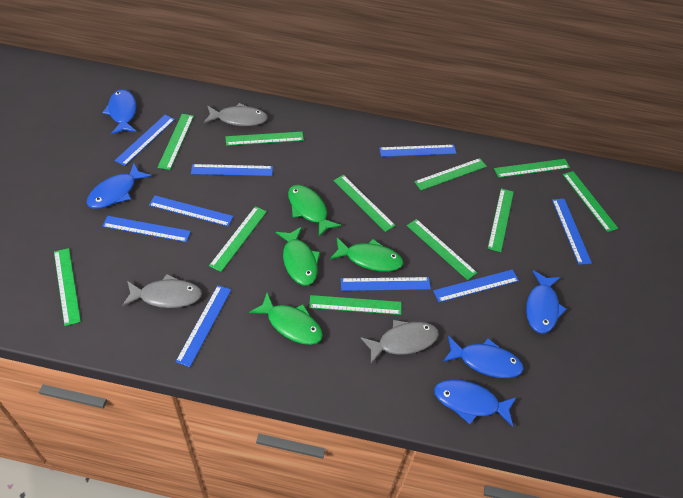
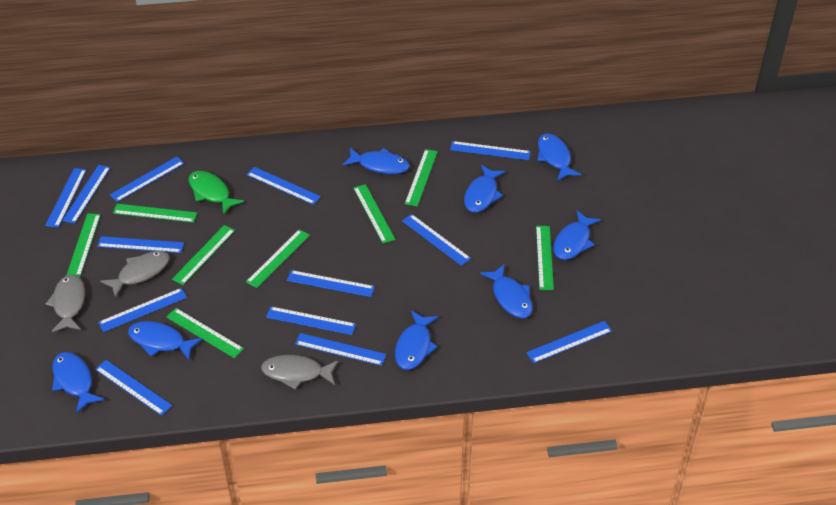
blue fish: [87,164,152,209] [102,89,137,135] [434,380,517,427] [443,336,524,378] [526,270,566,333] = 5 -> [52,352,104,413] [128,321,202,360] [343,148,410,174] [395,311,438,370] [464,165,505,212] [480,264,532,318] [537,134,581,181] [553,210,601,260] = 8
blue ruler: [102,216,191,242] [114,115,175,166] [149,196,233,226] [175,285,231,367] [191,164,273,176] [341,277,431,291] [379,145,457,157] [433,270,519,302] [552,199,592,265] = 9 -> [45,168,87,228] [62,165,110,224] [95,360,172,416] [97,236,184,253] [98,288,187,332] [110,157,185,202] [247,167,321,205] [266,307,356,335] [287,270,375,297] [295,333,386,366] [402,214,471,266] [450,141,531,160] [526,321,612,363] = 13
green fish: [249,293,323,345] [276,227,320,286] [288,185,341,237] [330,238,403,272] = 4 -> [188,171,244,215] = 1
green ruler: [54,248,81,326] [157,114,194,170] [209,206,267,272] [225,132,304,146] [309,295,401,315] [333,175,396,232] [407,219,477,280] [414,158,487,190] [488,188,514,252] [494,159,570,178] [563,171,618,232] = 11 -> [66,213,101,277] [113,204,197,223] [166,308,244,358] [172,225,235,285] [246,229,310,288] [353,184,395,243] [405,149,438,207] [536,226,554,290] = 8

